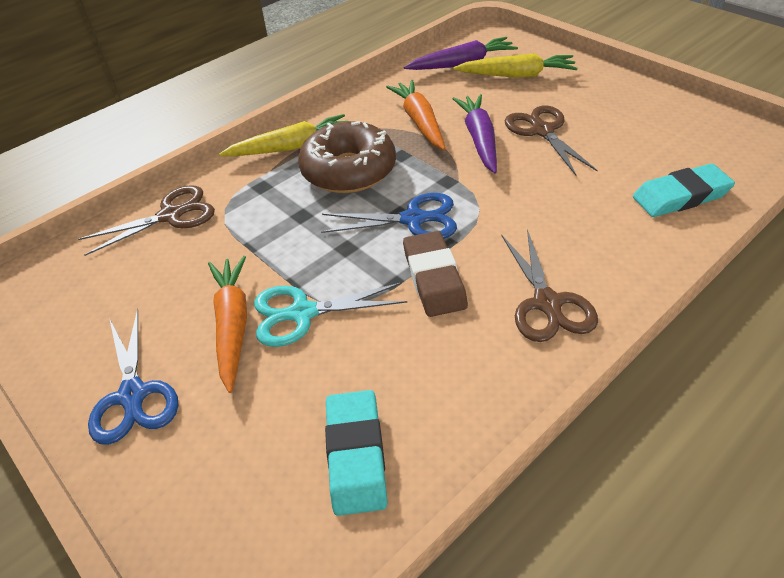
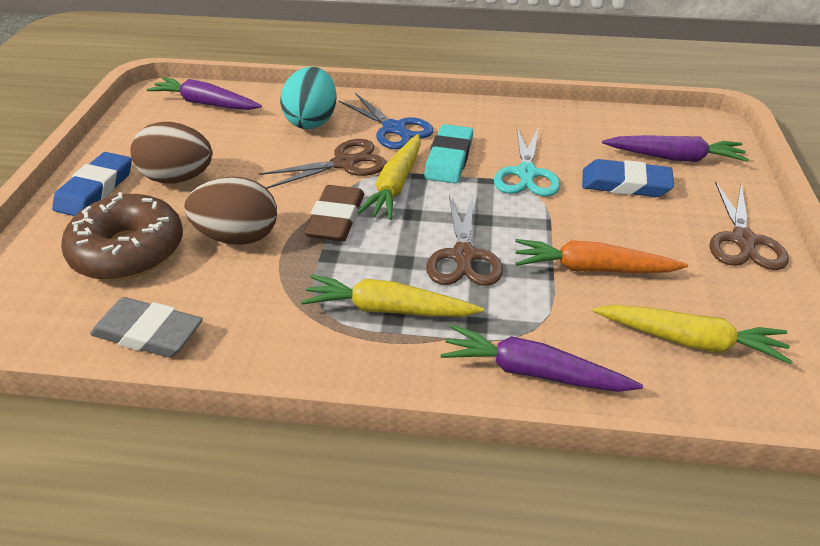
blue eraser: none = 0 -> [52,152,132,216] [582,159,674,197] = 2
blue scissors: [88,309,178,445] [321,193,457,239] = 2 -> [339,93,433,149] = 1
brown egg: none = 0 -> [130,122,213,183] [184,177,277,245] = 2
grey eraser: none = 0 -> [90,297,203,358] = 1
orange carrot: [208,256,247,393] [386,80,446,150] = 2 -> [515,239,688,273] = 1
purple carrot: [404,37,518,70] [453,94,497,174] = 2 -> [146,77,262,110] [440,325,643,392] [602,135,749,162] = 3
turquoise egg: none = 0 -> [280,67,337,129] = 1
turquoise eraser: [325,390,387,516] [633,163,735,217] = 2 -> [424,124,473,184] = 1
yellow carrot: [219,114,347,156] [453,53,577,78] = 2 -> [301,275,484,317] [357,134,421,220] [593,305,793,364] = 3

